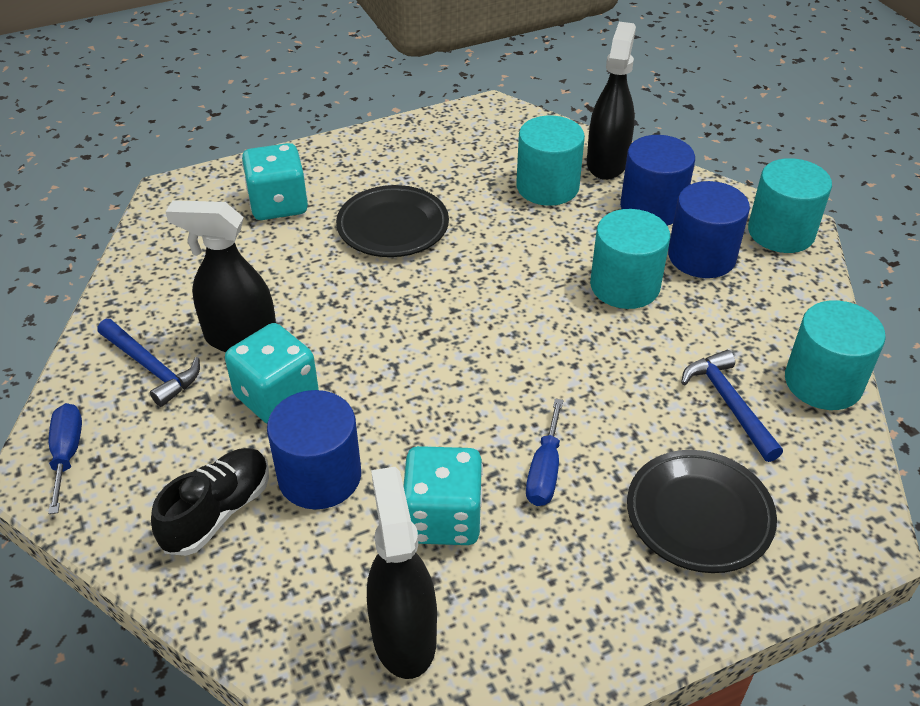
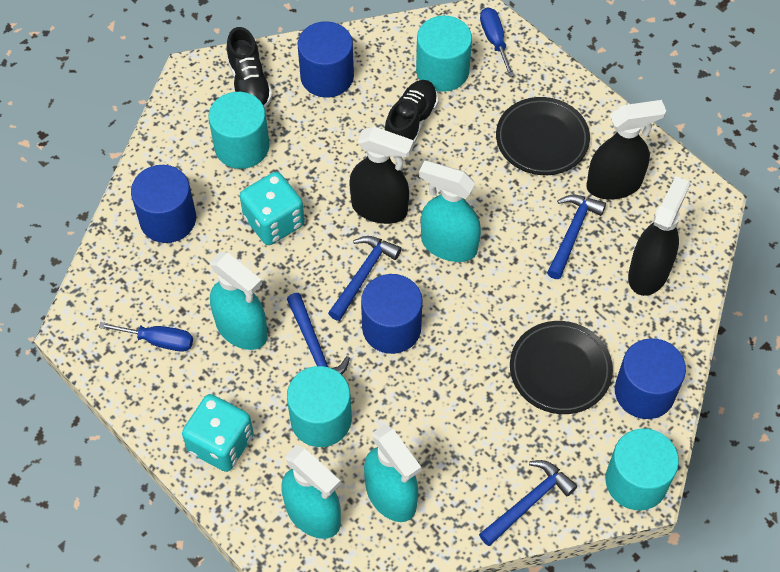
black shoe: [151,448,269,556] = 1 -> [227,27,273,108] [385,80,438,144] = 2
blue cylinder: [267,390,361,509] [620,135,695,226] [668,181,750,278] = 3 -> [131,165,196,243] [298,21,354,98] [361,274,423,354] [615,338,686,419] = 4
blue hammer: [98,319,200,407] [681,350,783,462] = 2 -> [287,293,350,375] [328,236,402,321] [479,460,577,546] [547,195,606,279] = 4
turquoise dice: [225,323,319,423] [242,143,308,220] [403,446,483,545] = 3 -> [182,394,254,472] [240,172,305,245] = 2
turquoise spray bottle: none = 0 -> [210,252,268,350] [282,445,341,539] [364,424,421,522] [419,160,481,262] = 4

